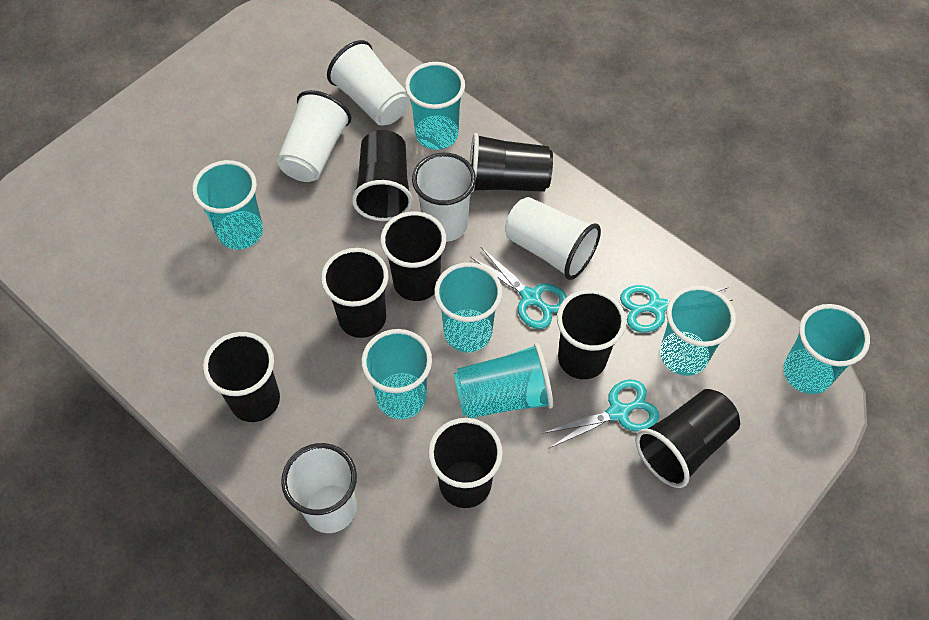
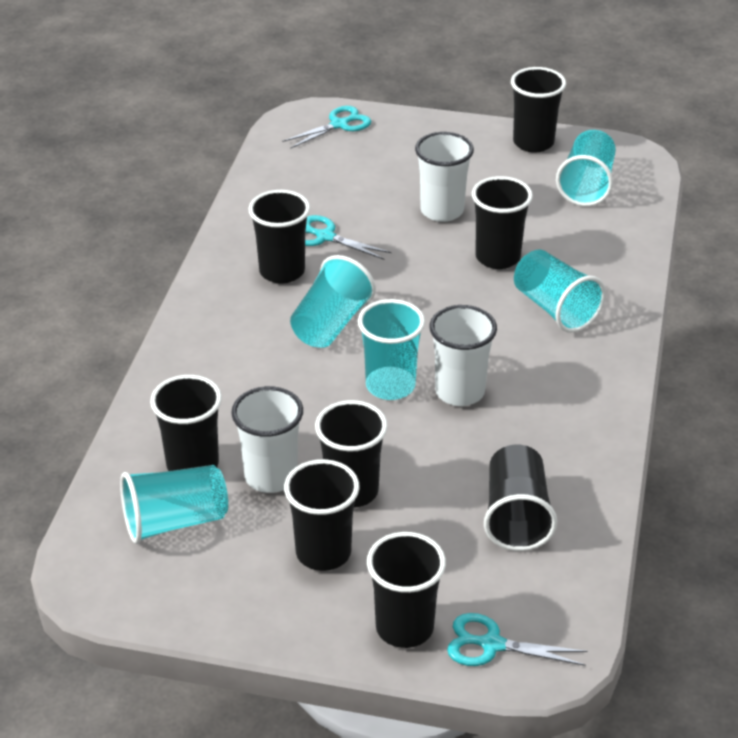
turquoise cup: [192,160,263,250] [361,329,432,419] [405,62,465,150] [434,262,502,352] [454,343,553,418] [660,285,736,376] [783,304,870,394] = 7 -> [120,465,228,544] [290,255,376,348] [358,299,425,400] [514,249,606,333] [556,130,616,206] = 5
white cup: [277,90,351,182] [281,443,357,533] [327,40,410,125] [412,153,476,242] [505,197,601,280] = 5 -> [231,386,303,493] [415,132,474,222] [430,305,497,406] = 3

